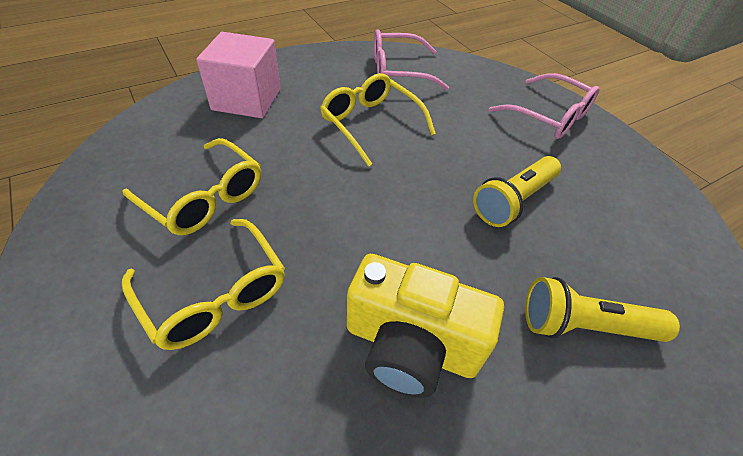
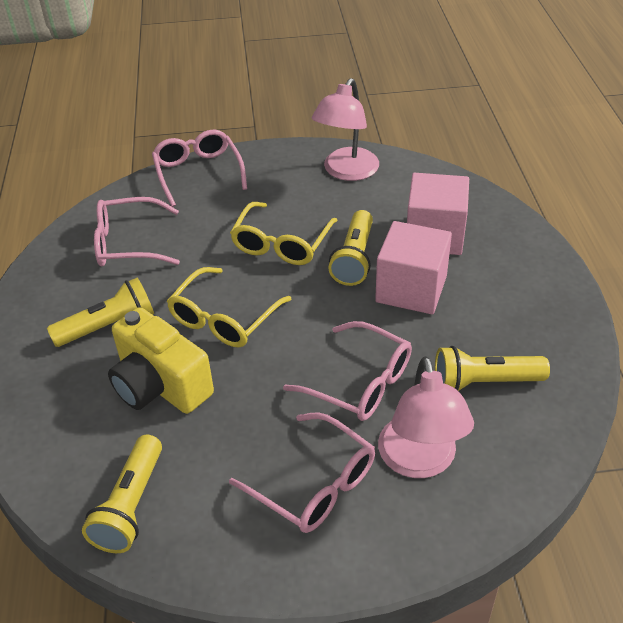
pink cube: [196,32,281,118] = 1 -> [375,221,452,314] [407,173,469,255] = 2
pink glasses: [374,29,449,91] [489,73,600,139] = 2 -> [94,197,180,266] [152,130,247,207] [229,412,375,533] [283,321,412,421] = 4
pink lamp: none = 0 -> [312,78,379,181] [378,356,474,478] = 2
yellow flashlight: [473,156,561,227] [525,277,680,342] = 2 -> [47,278,154,347] [82,434,162,553] [328,210,373,286] [435,346,550,391] = 4
yellow glasses: [122,219,285,350] [123,138,261,235] [320,73,436,167] = 3 -> [167,267,291,347] [230,202,338,265] = 2

